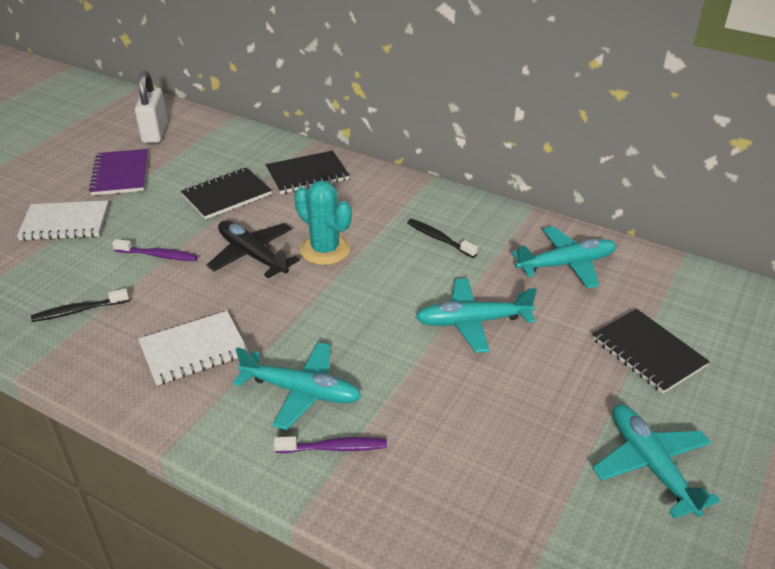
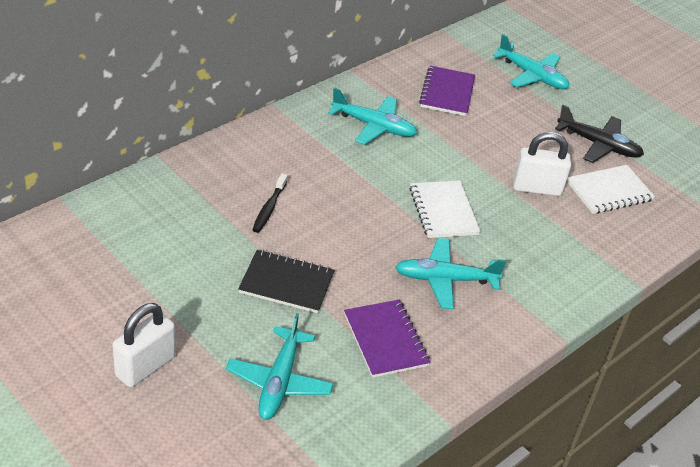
black notebook: [181,167,272,219] [266,150,350,194] [592,309,710,394] = 3 -> [238,250,335,313] = 1
black toothbrush: [31,288,129,322] [407,219,478,258] = 2 -> [252,174,287,233] = 1
purple notebook: [89,149,148,195] = 1 -> [344,300,430,378] [419,66,475,116] = 2
purple toothbrush: [112,239,198,261] [274,436,387,453] = 2 -> none = 0
turquoise cactus: [294,180,352,265] = 1 -> none = 0
white padlock: [135,71,168,143] = 1 -> [112,303,175,387] [513,132,571,196] = 2

